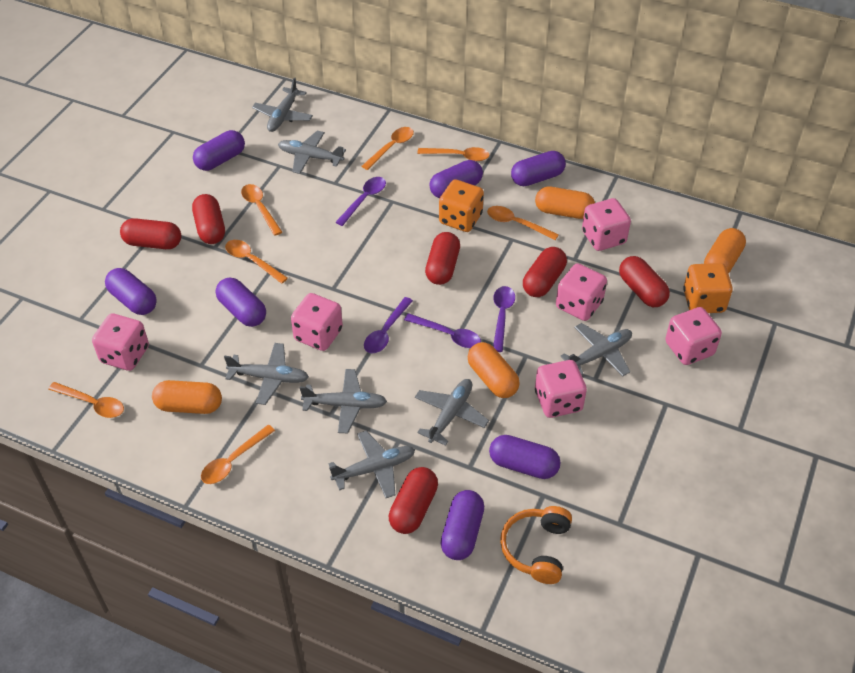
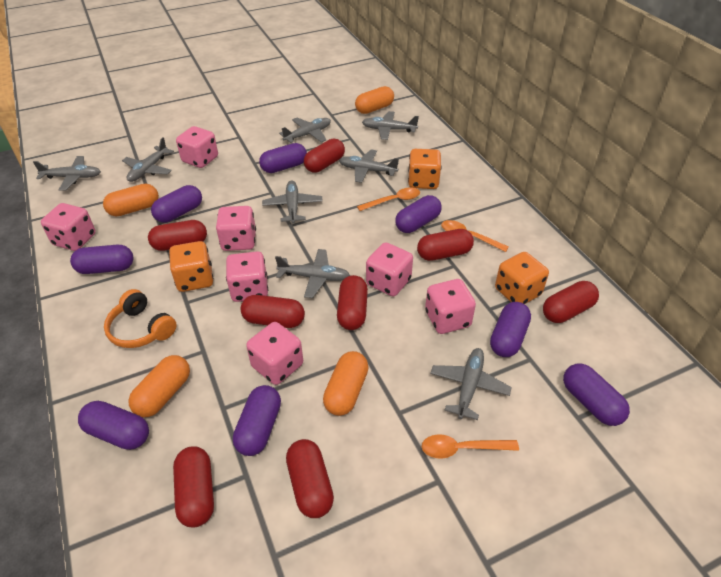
grey plane: [224,343,309,405] [252,78,313,132] [278,131,346,174] [300,369,387,433] [329,431,415,498] [415,379,489,446] [560,323,632,376] = 7 -> [33,156,101,190] [122,137,174,182] [262,180,323,224] [275,249,350,298] [279,118,331,143] [339,150,399,183] [362,111,419,140] [430,348,512,420] = 8
orange dice: [439,180,484,232] [683,263,733,313] = 2 -> [169,241,213,292] [408,149,442,189] [495,252,549,304] = 3
orange spoon: [48,382,124,418] [201,425,275,484] [225,240,288,284] [241,184,282,236] [362,127,414,170] [417,147,490,161] [487,206,559,240] = 7 -> [357,187,420,211] [422,434,519,459] [441,220,509,252] = 3
pink dice: [92,313,149,371] [291,293,343,351] [535,360,587,418] [556,263,607,321] [582,198,631,251] [665,307,722,365] = 6 -> [41,203,96,251] [176,126,218,168] [216,206,256,251] [226,252,268,302] [246,322,303,385] [366,242,413,296] [425,279,476,334] = 7
purple capsule: [105,268,157,315] [193,130,245,171] [216,277,266,327] [429,160,483,198] [440,490,484,560] [489,435,561,479] [511,151,566,186] = 7 -> [70,245,133,274] [78,401,149,450] [151,185,202,223] [233,385,281,456] [259,143,307,173] [395,195,442,233] [490,302,531,357] [563,363,630,426] = 8
purple spoon: [336,177,386,226] [364,297,413,353] [404,313,481,348] [493,286,515,352] = 4 -> none = 0
red capsule: [120,218,181,249] [192,194,225,244] [389,467,438,534] [425,232,460,285] [523,247,567,297] [619,256,670,307] = 6 -> [148,220,207,251] [173,446,214,527] [240,295,305,328] [286,439,334,518] [304,139,345,173] [337,275,368,330] [417,229,474,261] [543,281,599,323] = 8

